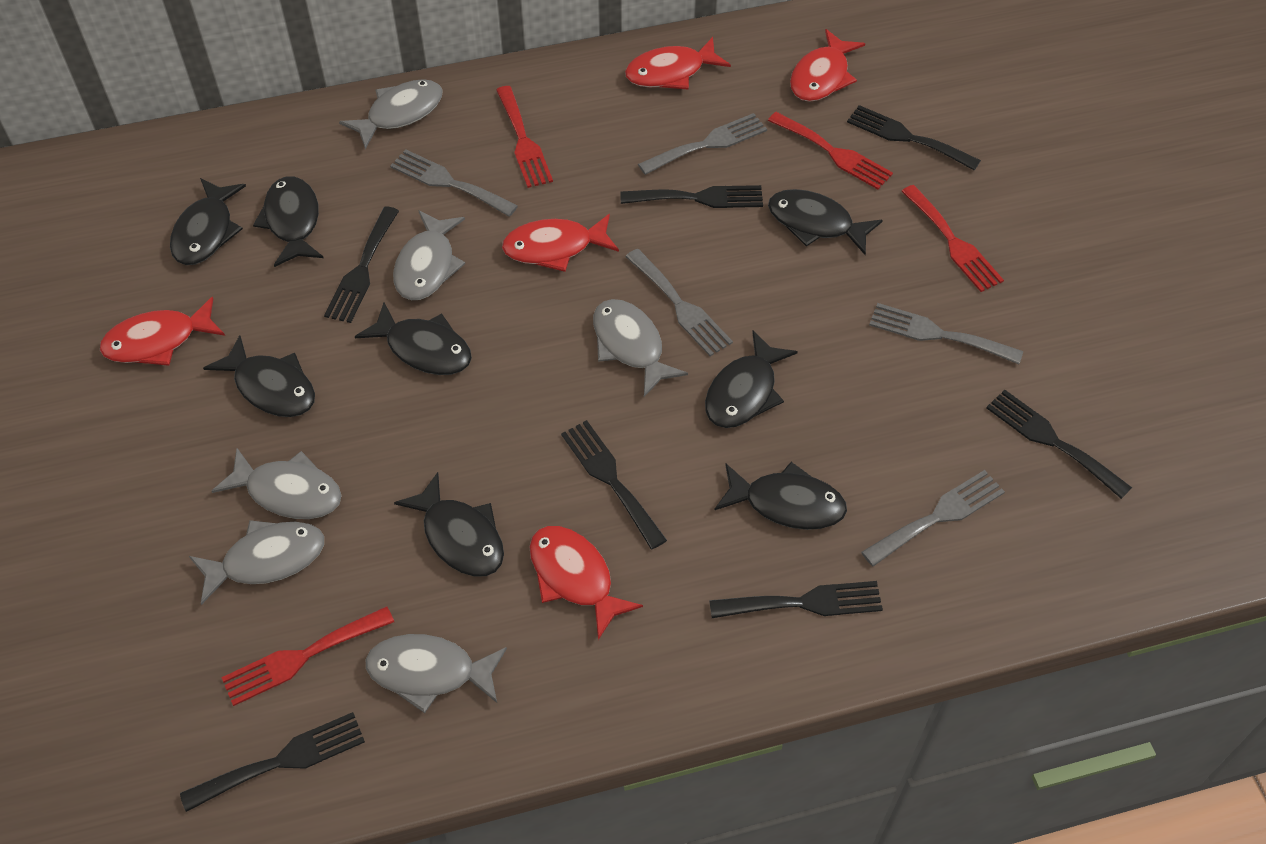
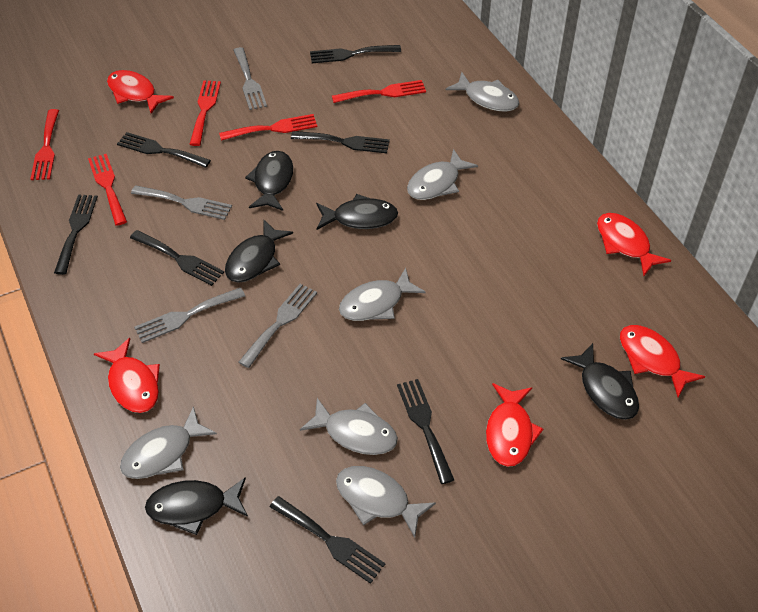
black fish: [170,178,246,265] [203,335,315,417] [253,176,323,267] [355,302,472,375] [394,472,504,577] [705,331,798,428] [715,462,847,530] [768,189,883,255] = 8 -> [145,477,248,535] [225,219,293,283] [245,151,293,211] [316,194,398,230] [561,343,639,420] = 5
grey fork: [390,149,518,217] [625,249,733,356] [638,113,767,175] [861,470,1005,566] [869,303,1023,364] = 5 -> [131,185,232,220] [134,287,245,343] [234,47,267,110] [239,284,317,368] = 4
red fork: [221,606,394,706] [496,86,553,188] [768,112,893,189] [901,185,1004,292] = 4 -> [30,109,59,180] [88,154,127,226] [189,80,221,146] [219,114,317,141] [332,80,426,103] = 5

